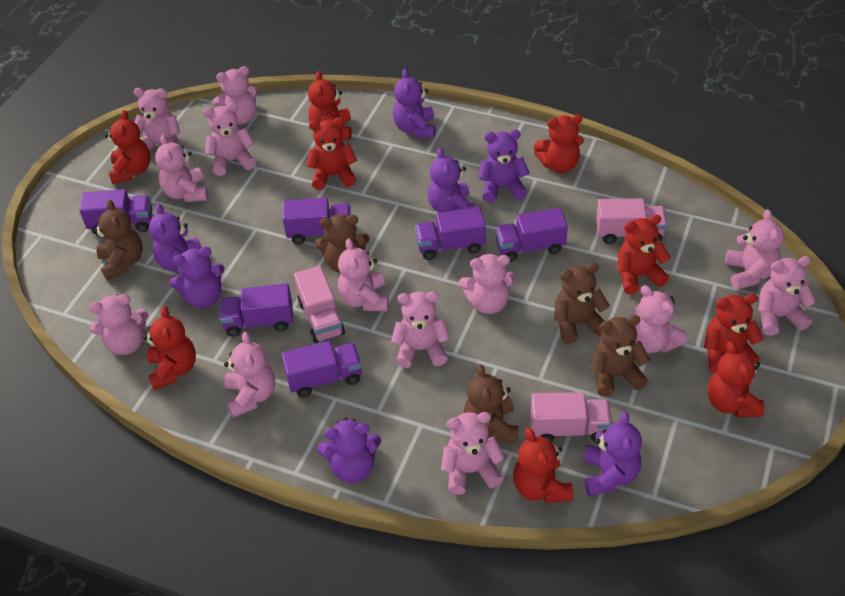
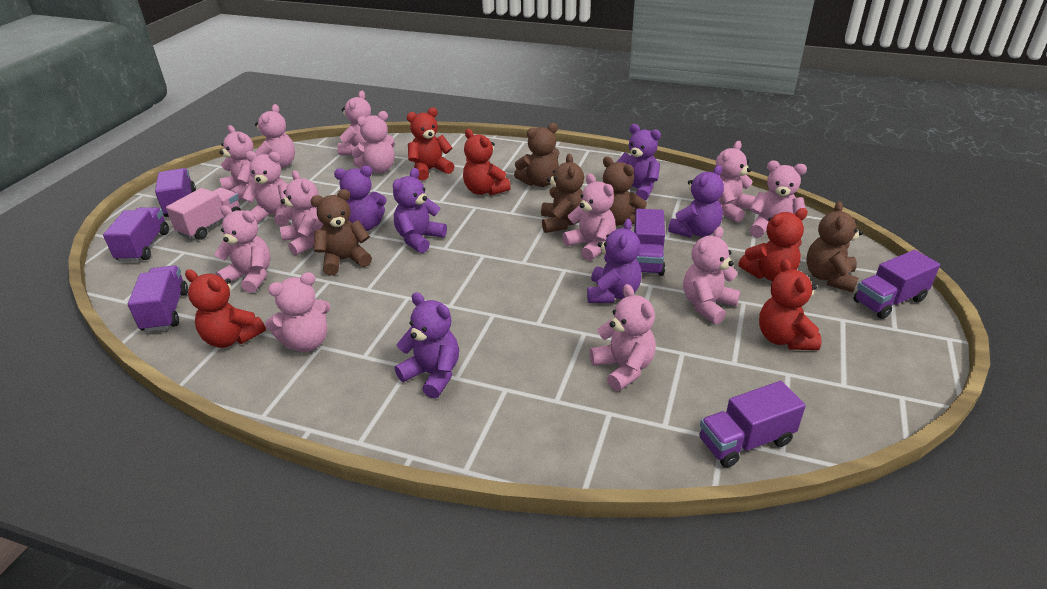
pink truck: [294,266,345,343] [531,392,612,442] [596,198,667,244] = 3 -> [166,188,241,240] = 1
purple teddy bear: [149,204,202,274] [169,247,225,308] [317,417,381,483] [393,69,436,138] [428,148,474,213] [478,130,530,203] [583,411,642,496] = 7 -> [334,166,387,231] [393,168,447,253] [395,292,459,399] [587,219,641,303] [617,124,661,200] [668,165,724,238] = 6
red teddy bear: [105,110,150,184] [143,306,196,390] [306,118,357,190] [308,71,352,140] [513,428,573,503] [534,114,584,173] [617,215,671,295] [704,293,763,373] [707,341,764,417] = 9 -> [185,269,266,348] [407,107,454,181] [463,129,511,196] [738,208,808,281] [759,259,821,350] = 5

